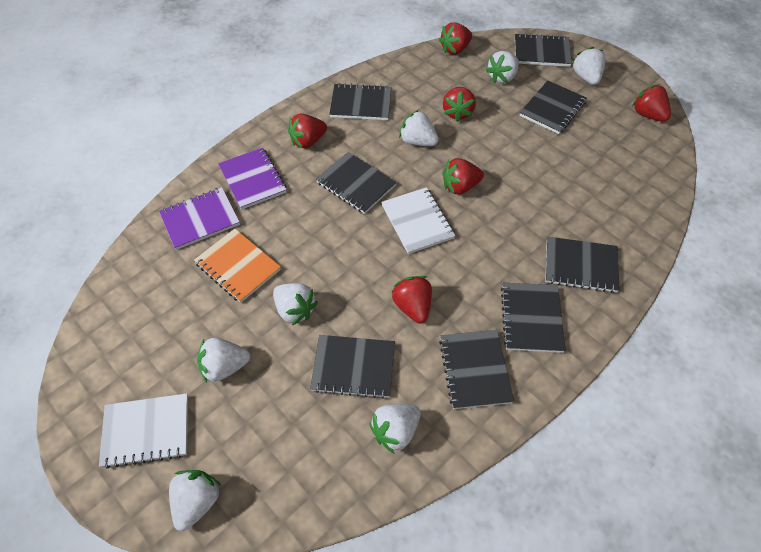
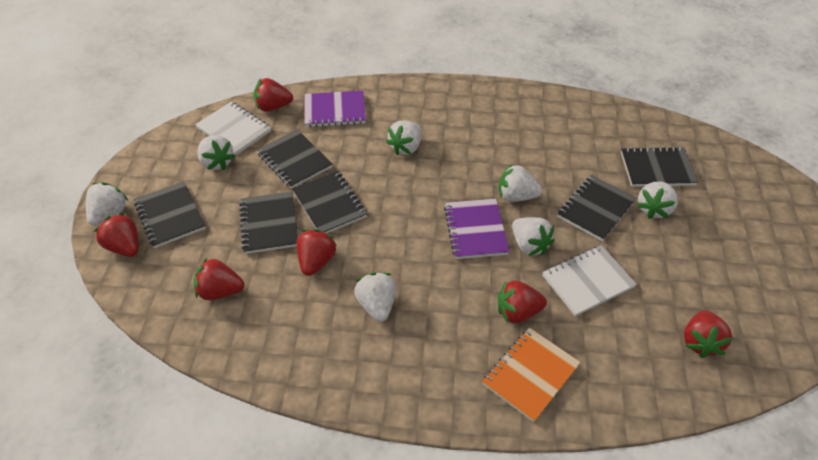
black notebook: [310,335,395,399] [316,152,396,214] [329,83,392,120] [439,330,514,409] [501,283,566,353] [515,33,572,67] [520,81,587,134] [545,237,619,293] = 8 -> [134,181,206,248] [239,192,298,254] [257,129,332,189] [292,171,367,233] [557,175,637,242] [621,146,698,187] = 6

